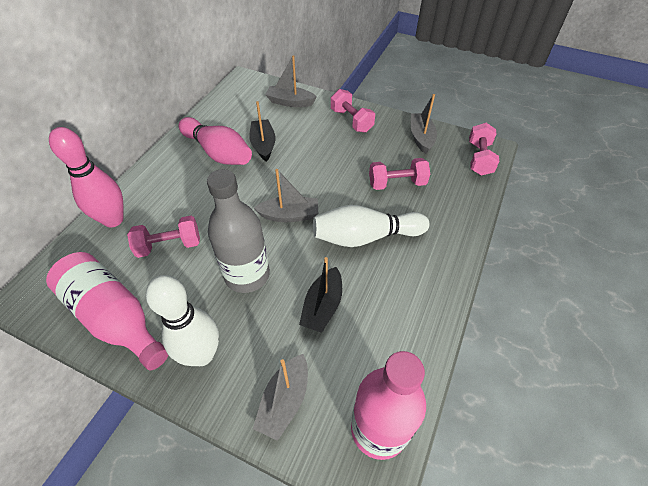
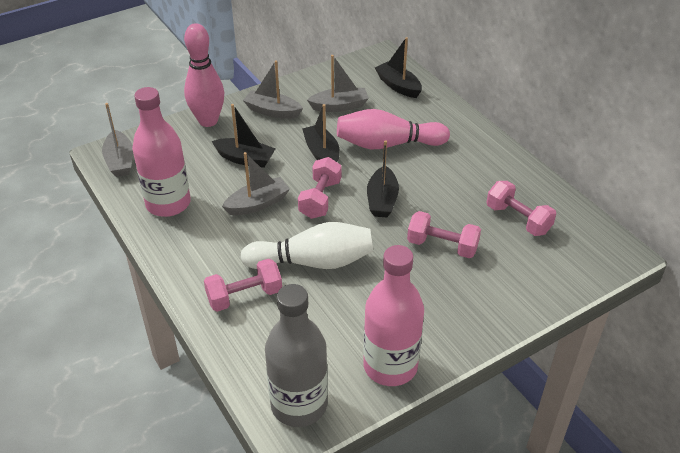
black boat: [249,101,275,162] [299,257,342,333] = 2 -> [212,104,276,168] [302,104,340,162] [367,140,399,217] [375,37,422,98] = 4
white bowling pin: [146,275,219,366] [313,205,429,247] = 2 -> [240,222,373,269] = 1

